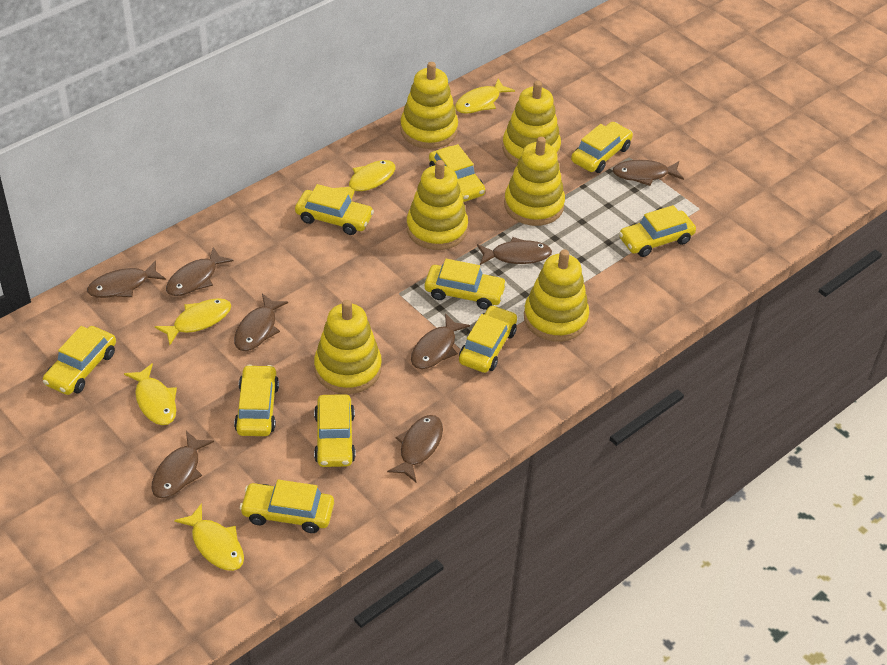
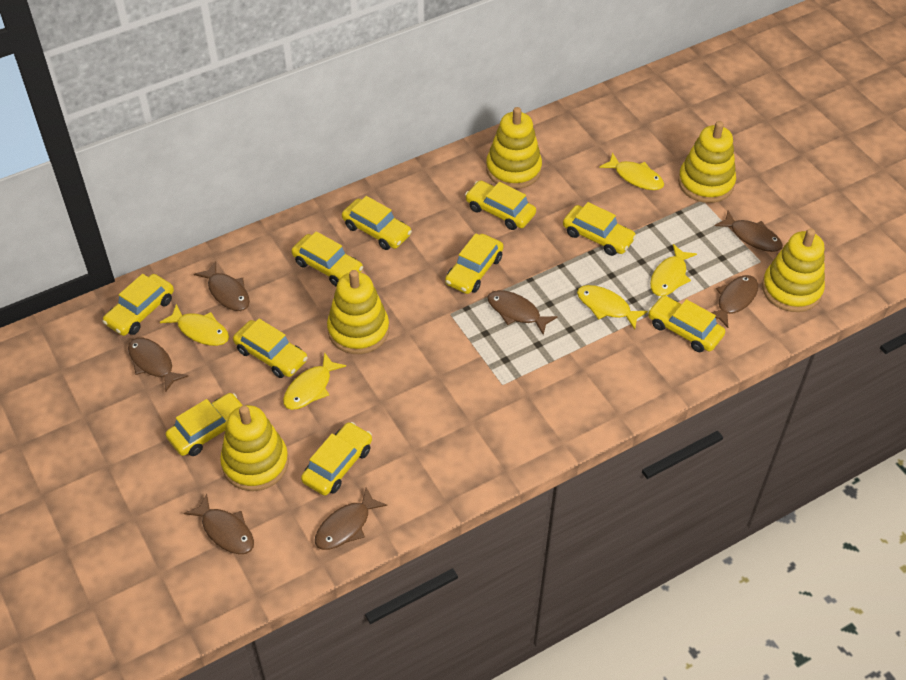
brown fish: [87,260,166,298] [152,431,214,498] [166,247,233,296] [234,294,288,351] [387,415,443,482] [411,313,470,369] [477,237,552,265] [613,160,684,186] = 8 -> [128,338,188,392] [184,494,254,554] [194,261,250,311] [315,487,387,550] [487,290,557,335] [711,275,758,328] [715,211,783,252] = 7
yellow stacking toy: [314,300,382,394] [400,62,458,149] [406,160,468,250] [502,81,561,164] [504,137,565,226] [524,249,589,342] = 6 -> [220,405,288,491] [327,270,389,354] [486,107,542,189] [678,121,736,203] [762,228,825,312] = 5

